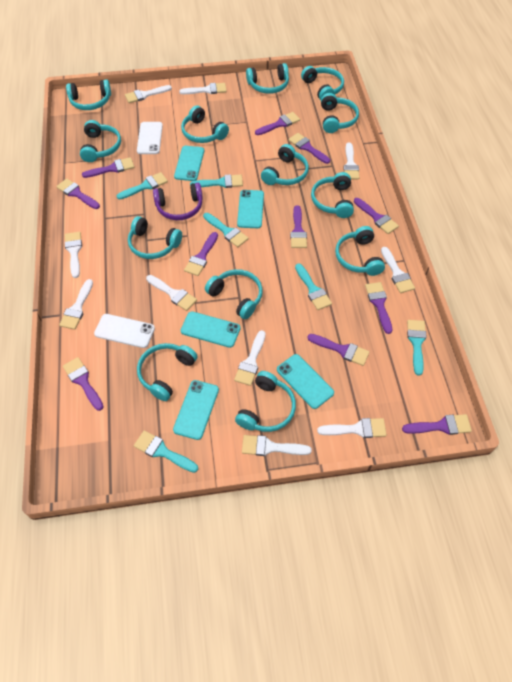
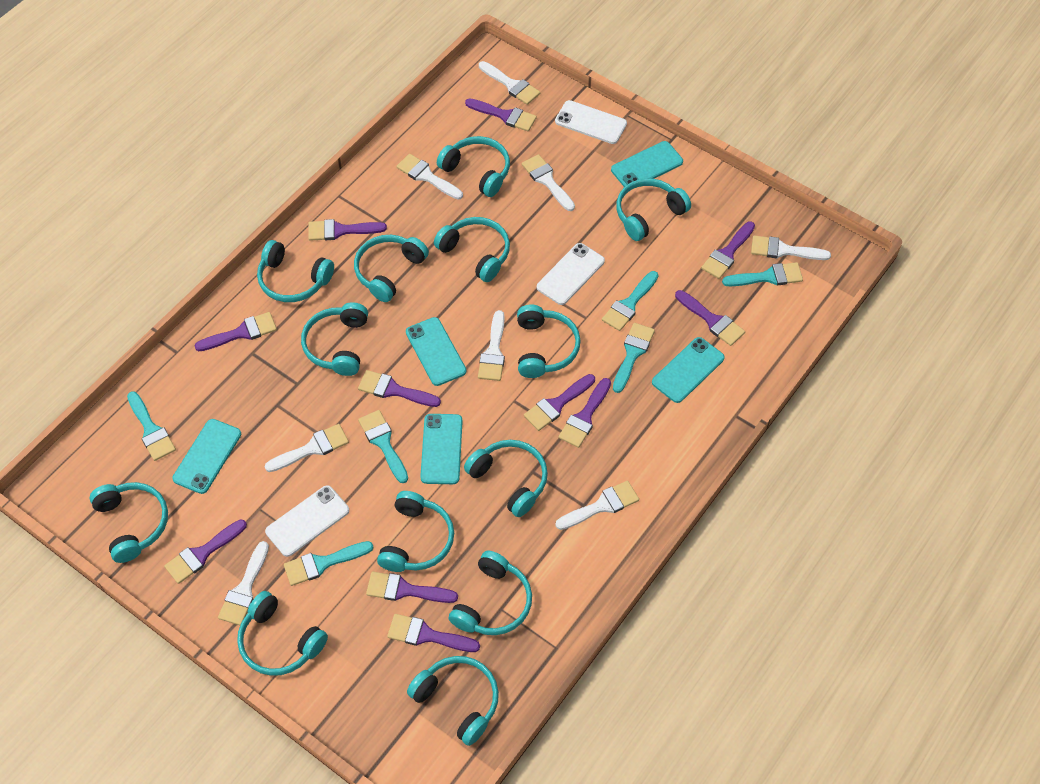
purple headphones: [153,183,203,220] = 1 -> none = 0
white brush: [59,279,93,330] [65,232,82,278] [125,85,172,103] [146,275,197,311] [179,83,227,94] [234,330,266,386] [242,435,312,456] [317,418,387,438] [343,142,359,179] [381,247,415,293] = 10 -> [218,541,269,625] [265,424,349,472] [396,154,463,200] [478,310,505,381] [479,61,540,105] [522,154,575,211] [555,481,639,530] [751,235,831,260] = 8
white phone: [94,314,155,348] [137,122,163,154] = 2 -> [265,485,349,557] [537,243,605,305] [555,100,627,144] = 3

